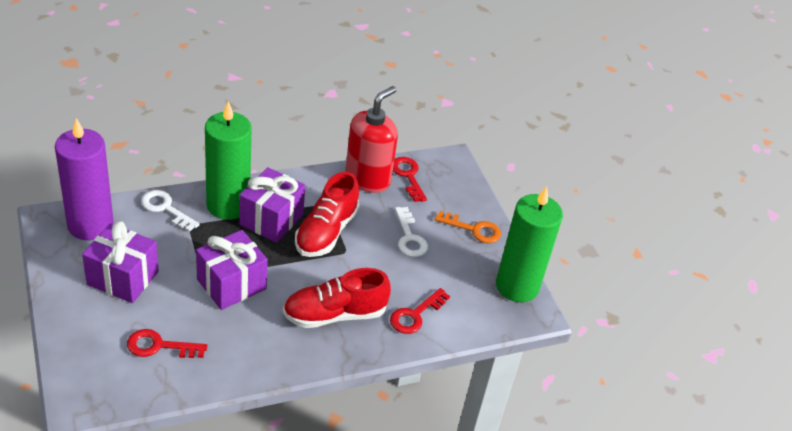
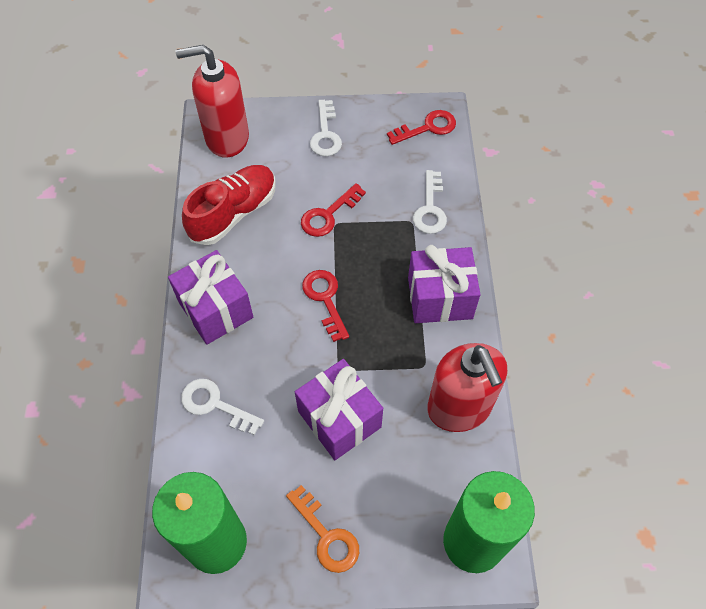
purple candle: [55,118,114,240] = 1 -> none = 0
red shoe: [283,268,391,328] [295,172,360,257] = 2 -> [182,165,276,245] = 1
red soap dispenser: [345,86,398,193] = 1 -> [176,45,249,158] [427,343,507,432] = 2
white key: [141,190,200,232] [395,207,428,257] = 2 -> [181,379,264,435] [310,100,342,156] [413,170,447,234] = 3

